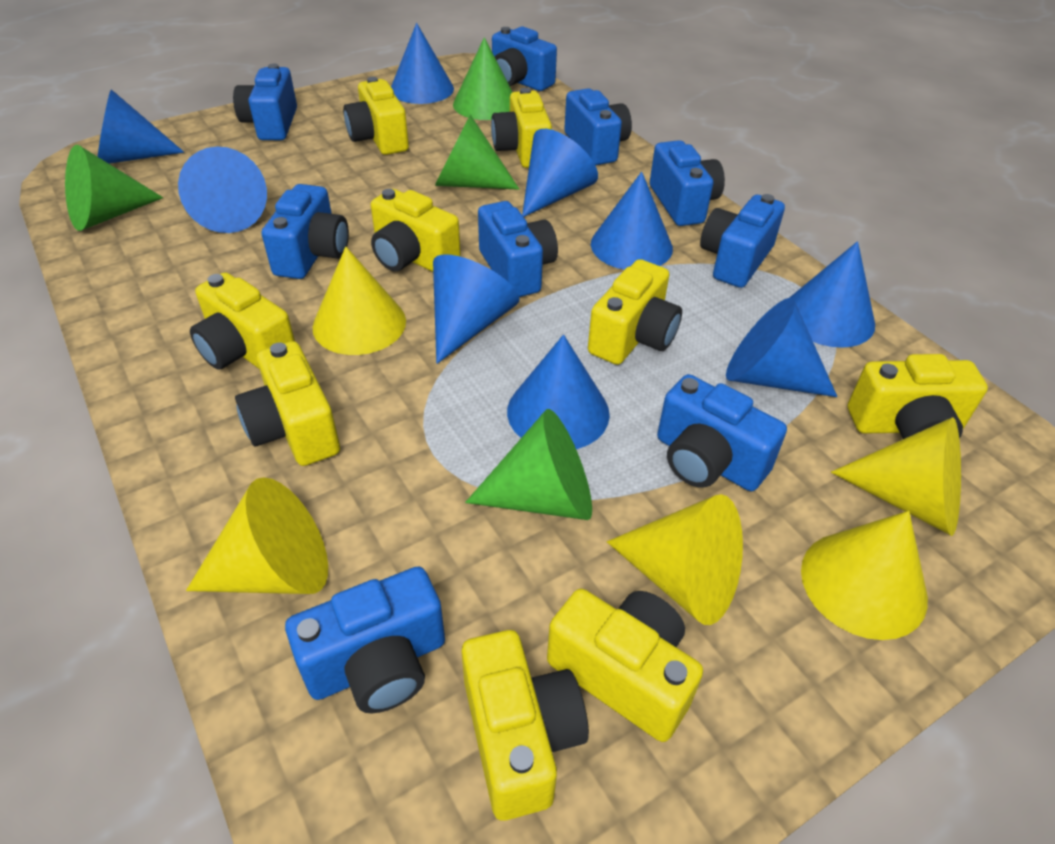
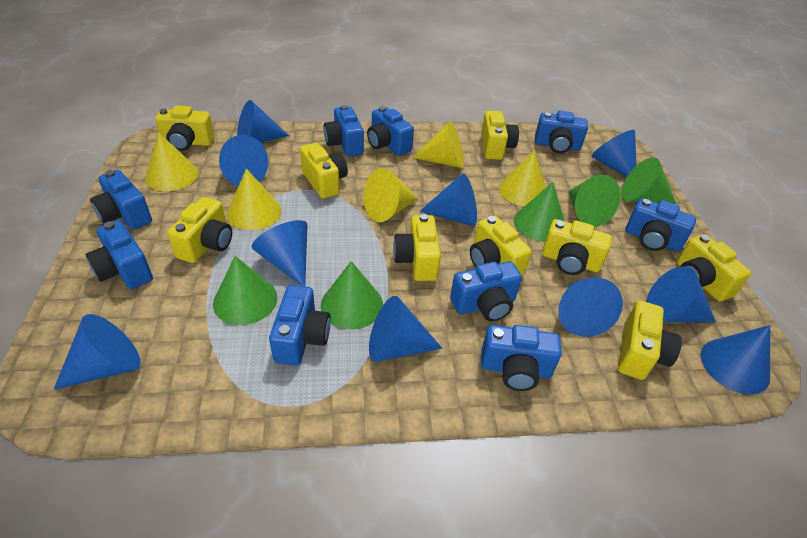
blue cone: [97,89,184,164] [178,147,267,233] [391,23,454,104] [433,254,519,364] [507,335,610,449] [522,129,598,217] [591,172,673,270] [726,298,837,397] [789,241,875,348] = 9 -> [54,314,140,390] [219,135,268,186] [237,100,289,143] [252,220,307,286] [369,296,442,362] [420,173,477,226] [558,277,623,337] [592,130,637,177] [646,267,716,322] [701,325,770,394] = 10
green cone: [65,145,163,231] [435,115,519,190] [453,37,512,120] [465,409,592,520] = 4 -> [213,256,277,325] [321,261,383,329] [514,182,564,242] [568,175,621,227] [621,157,676,204] = 5

